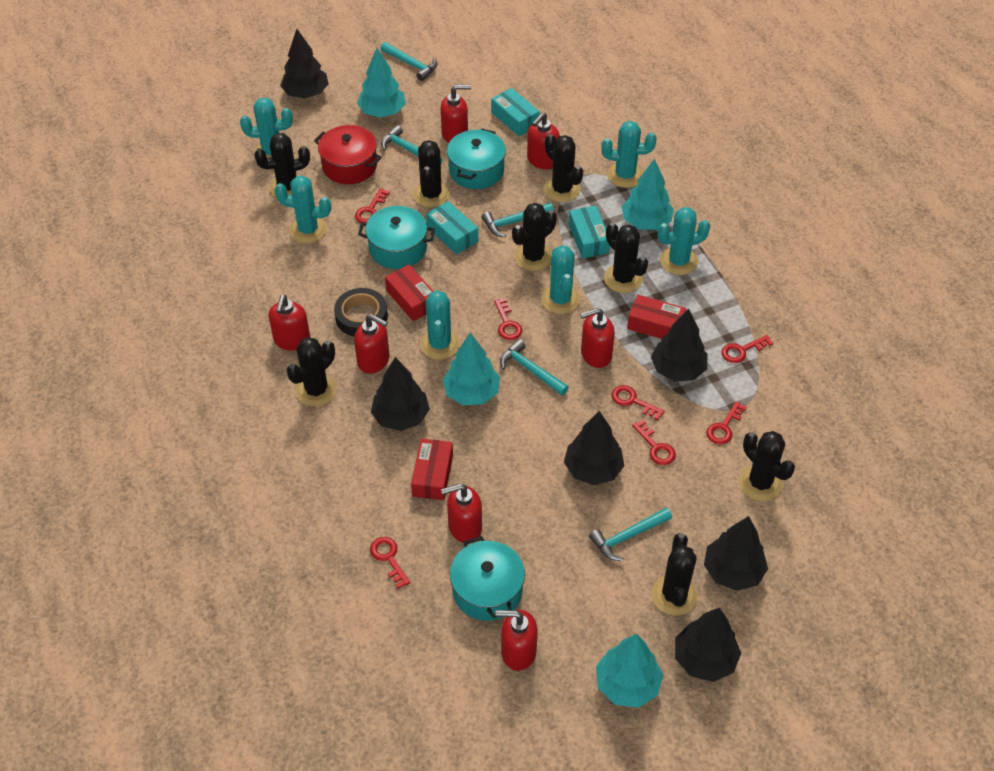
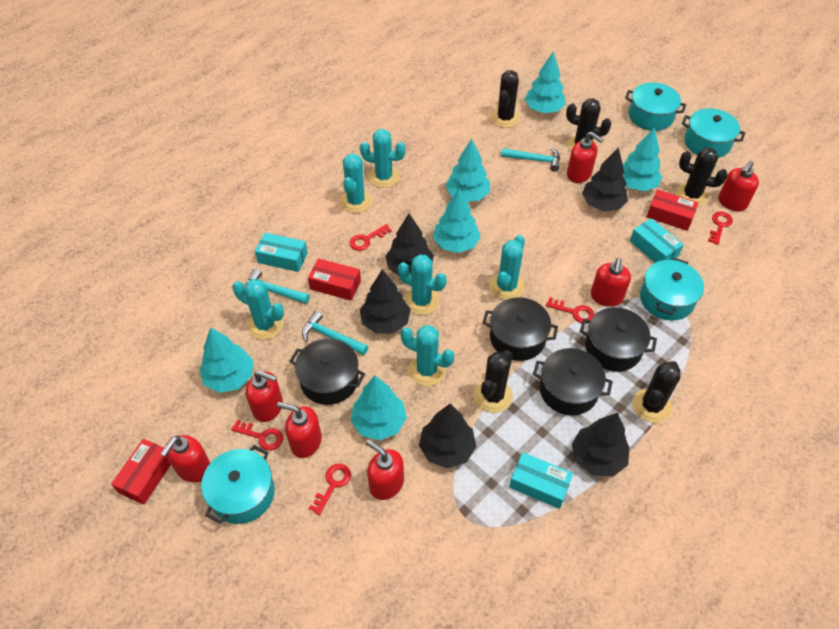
black cactus: [254,133,310,198] [286,337,337,407] [413,140,450,207] [512,203,557,271] [544,134,583,202] [604,222,648,293] [651,533,698,616] [739,431,795,501] = 8 -> [474,350,513,413] [491,70,520,128] [566,98,611,152] [632,361,680,423] [676,147,728,207] = 5
black pot: none = 0 -> [290,338,365,405] [482,297,558,361] [533,348,613,415] [580,307,657,372] = 4
black tape: [334,288,388,337] = 1 -> none = 0
black tree: [280,29,329,98] [371,357,430,431] [564,411,624,485] [651,309,707,381] [675,608,741,682] [704,516,768,591] = 6 -> [360,269,411,333] [386,214,434,275] [419,404,476,469] [572,413,630,477] [582,147,628,211] = 5
red key: [355,188,390,223] [370,537,410,589] [494,298,522,340] [611,385,665,420] [632,420,676,465] [706,401,747,444] [721,335,773,363] = 7 -> [231,419,283,451] [309,464,351,515] [349,224,392,251] [546,297,595,324] [708,212,733,245] = 5
red pot: [314,125,382,184] = 1 -> none = 0
turquoise hammer: [381,42,437,81] [381,125,442,163] [482,203,554,238] [500,339,569,395] [589,507,672,561] = 5 -> [245,268,310,304] [302,311,368,355] [501,148,560,171] = 3
turquoise pot: [358,206,435,269] [447,128,506,189] [450,536,525,621] = 3 -> [201,445,275,524] [625,82,686,131] [640,258,704,321] [682,108,745,158] = 4
turquoise tree: [357,48,406,118] [442,332,500,405] [596,634,663,708] [622,158,674,230] = 4 -> [199,327,253,393] [351,375,407,440] [433,188,481,253] [445,139,490,202] [525,51,566,113] [623,127,662,191] = 6

